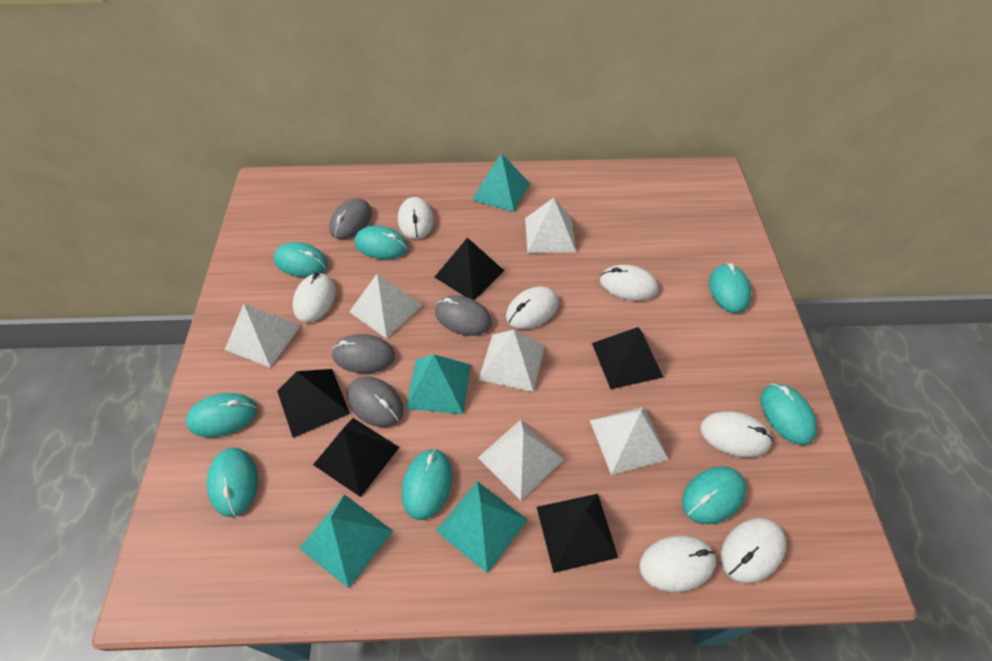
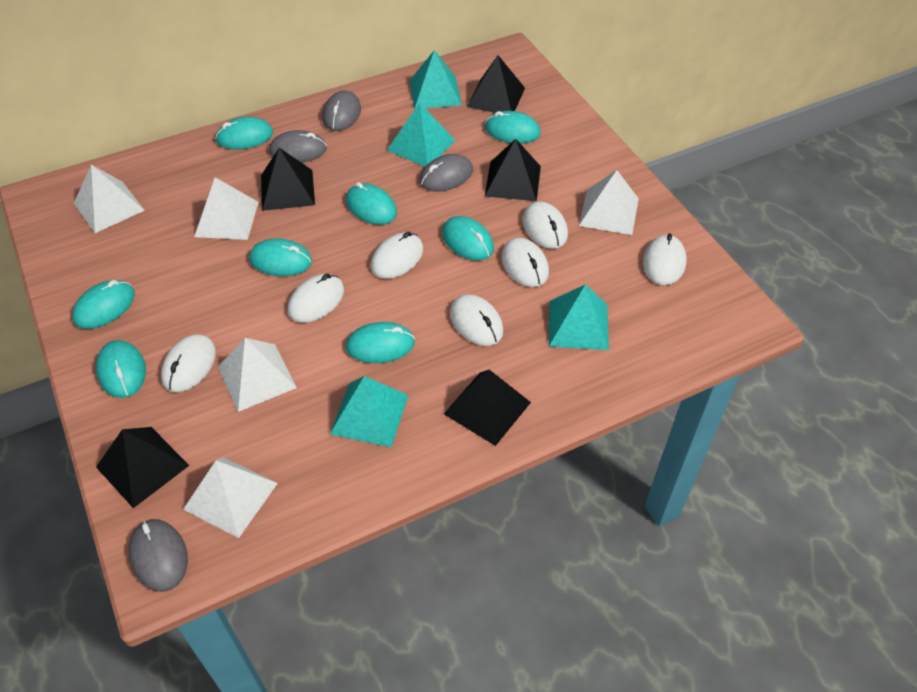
white pyramid: [225,304,301,368] [349,274,423,339] [478,420,564,501] [479,330,545,392] [525,198,576,253] [590,407,669,475] = 6 -> [74,165,145,233] [183,457,278,538] [194,177,259,240] [218,338,297,412] [579,170,639,235] = 5

